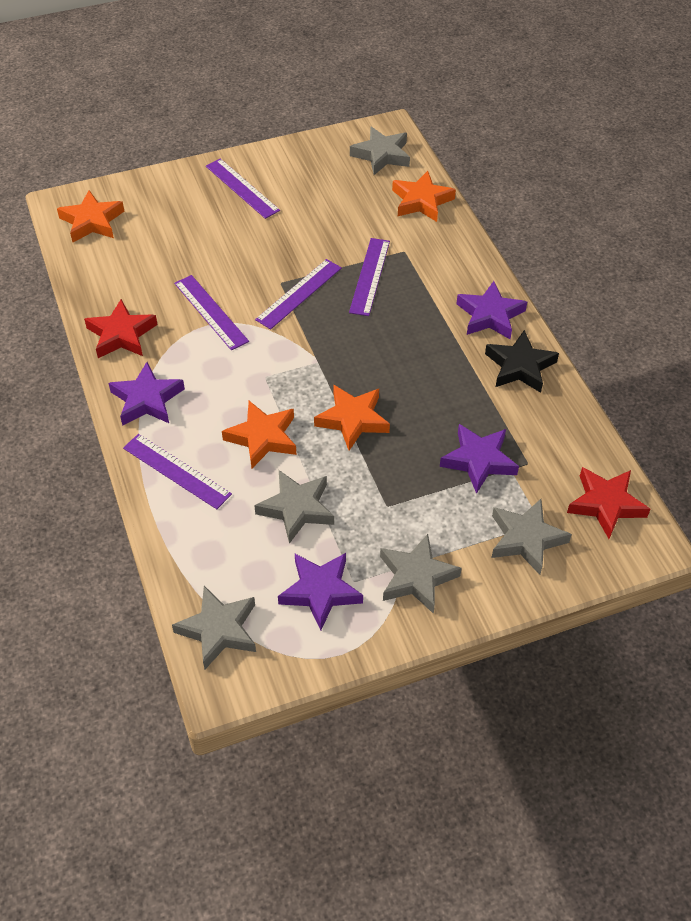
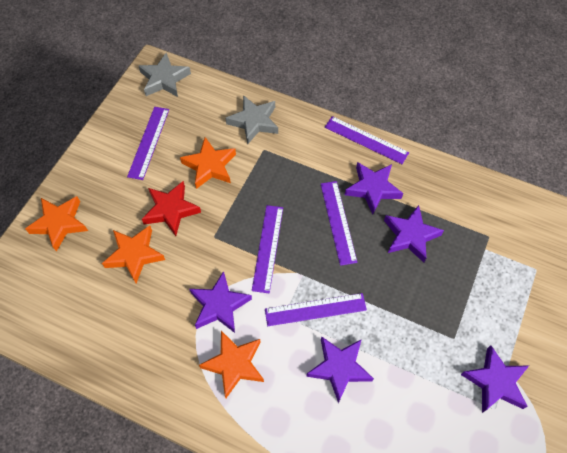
black star: [485,330,559,393] = 1 -> none = 0
grey star: [172,586,256,669] [254,470,334,544] [350,126,410,175] [380,534,462,614] [491,499,572,575] = 5 -> [139,53,191,97] [226,95,278,145] = 2
purple star: [109,362,185,426] [278,553,363,630] [440,424,519,494] [456,281,527,339] = 4 -> [190,271,252,333] [306,336,374,403] [345,162,403,215] [384,205,444,262] [461,345,529,413] = 5
red star: [84,299,158,358] [567,467,650,539] = 2 -> [142,181,201,236] = 1

